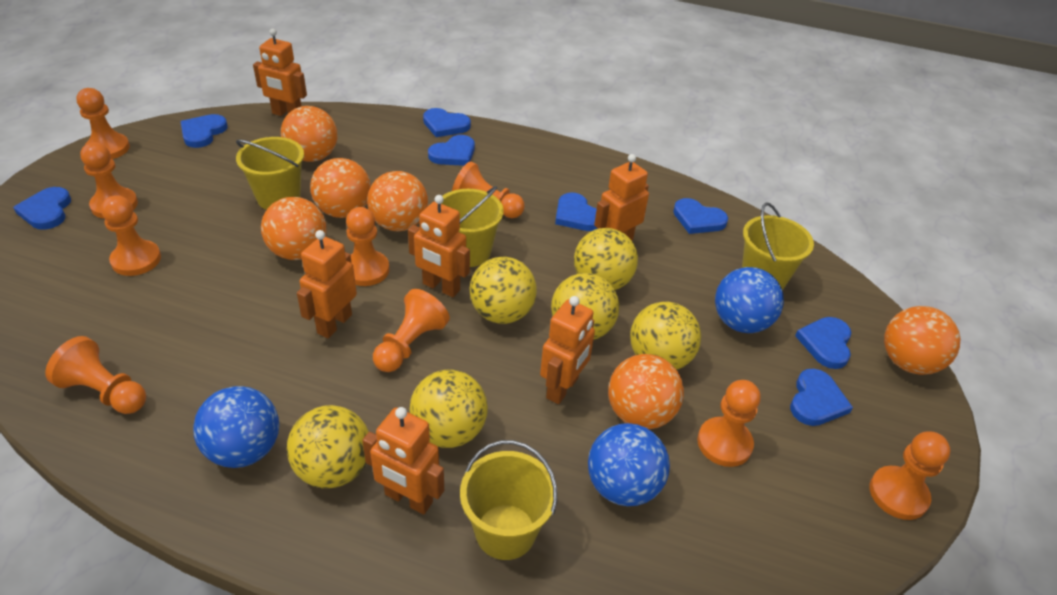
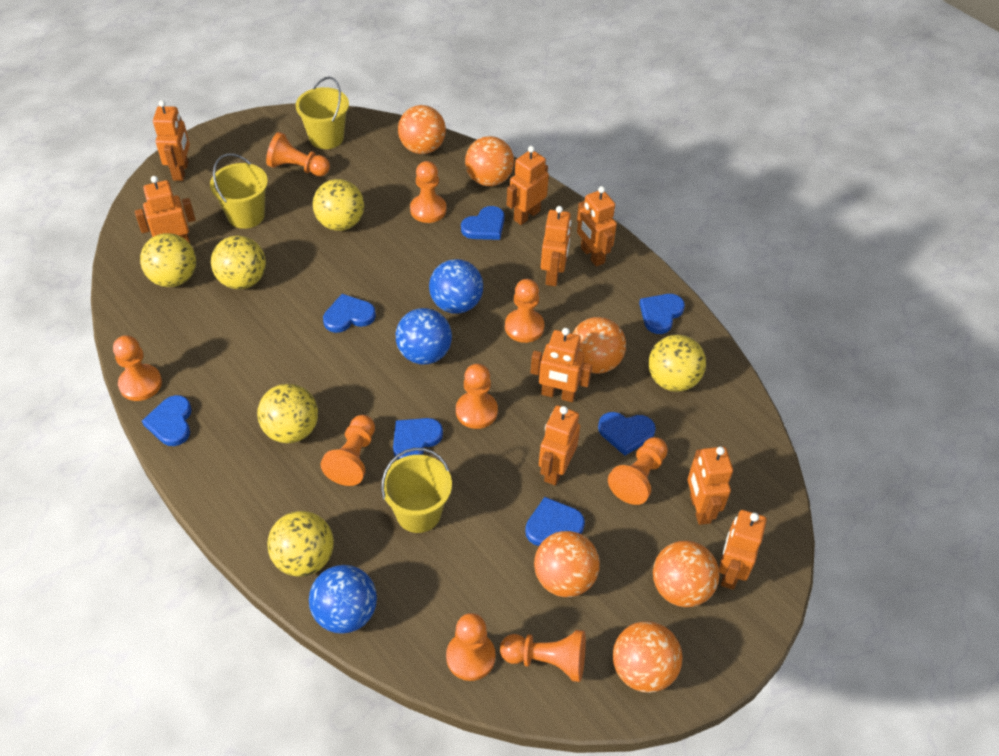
blue heart: [13,187,71,230] [181,114,228,148] [423,108,471,137] [428,135,475,166] [555,193,598,231] [673,198,728,234] [790,369,853,426] [795,317,851,369] = 8 -> [142,395,192,446] [323,294,376,333] [393,418,443,460] [461,206,505,240] [525,497,585,546] [598,412,656,456] [639,294,685,334] = 7
orange robot: [253,29,307,116] [297,230,357,338] [362,407,444,515] [408,195,470,297] [540,296,595,404] [594,154,649,240] = 6 -> [135,176,196,243] [153,100,190,181] [507,146,549,225] [530,328,592,402] [539,405,580,485] [541,206,571,286] [577,186,617,266] [687,447,733,525] [719,510,767,590] = 9
yellow bucket: [236,137,304,210] [441,186,504,267] [460,440,557,560] [742,202,814,290] = 4 -> [210,153,268,229] [296,77,349,149] [381,448,452,533] = 3

